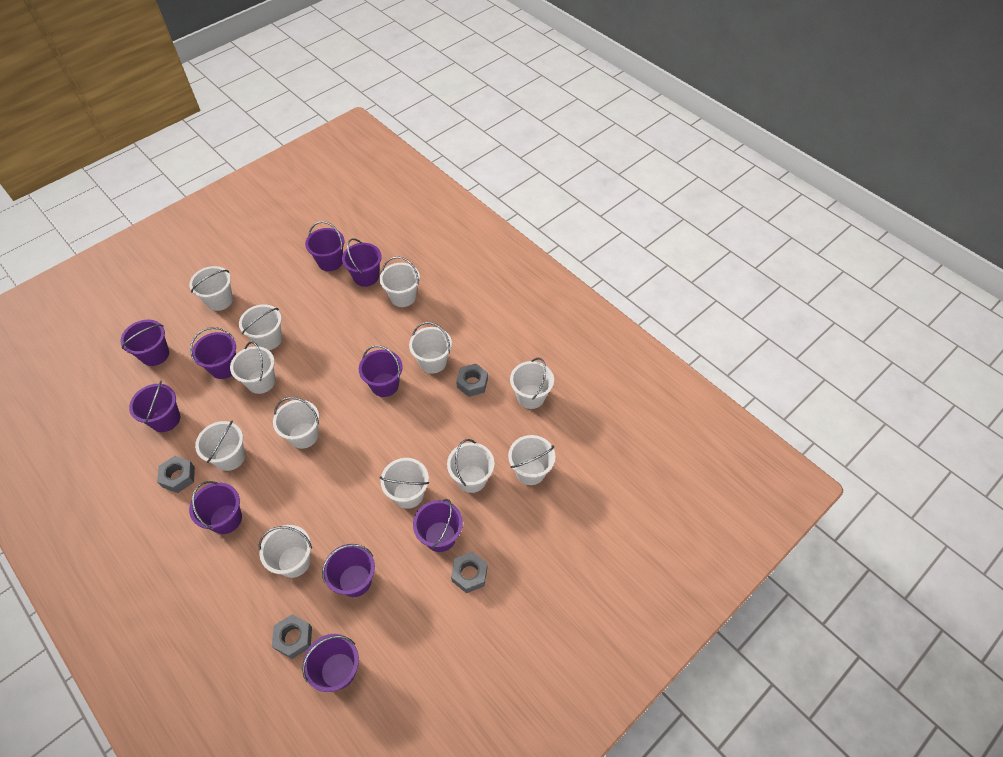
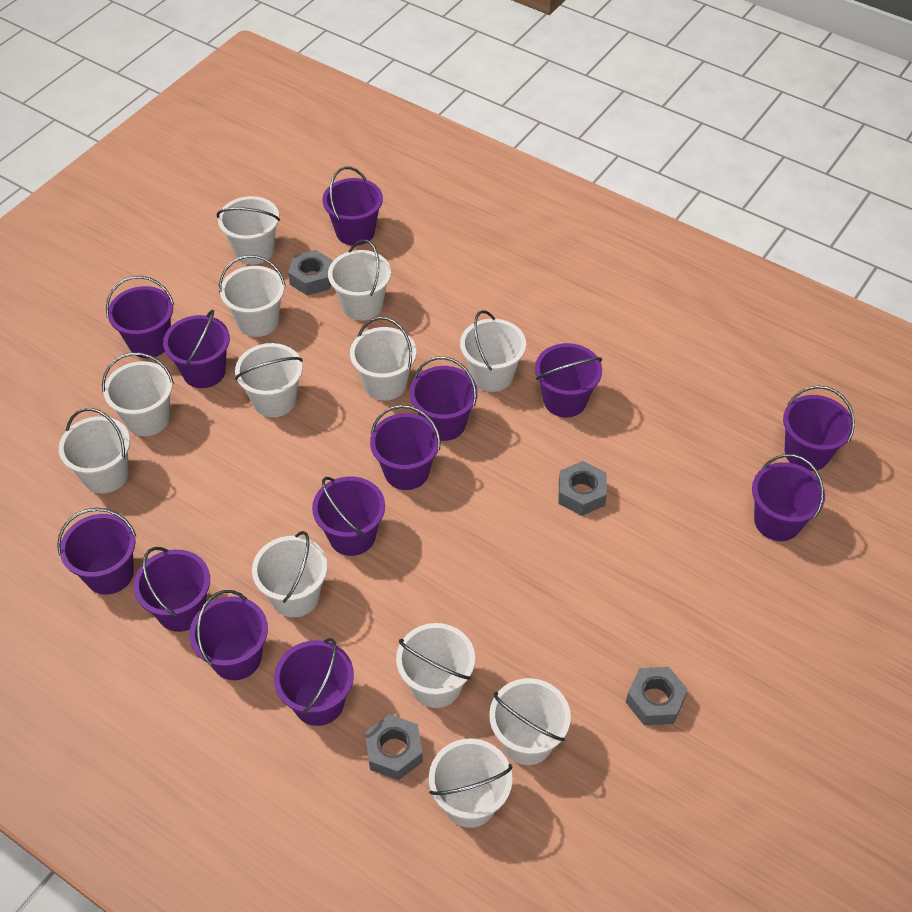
purple bucket: [120,320,169,366] [129,381,180,432] [189,481,242,534] [190,327,236,379] [302,634,359,692] [305,221,345,271] [322,544,375,597] [342,238,382,287] [359,345,403,397] [413,499,463,552] = 10 -> [57,508,136,595] [106,276,174,358] [134,547,210,632] [163,310,230,388] [189,590,268,680] [274,638,354,726] [312,476,385,556] [323,167,383,246] [370,405,440,490] [410,356,478,441] [535,343,602,417] [752,454,825,541] [783,386,855,471] = 13

